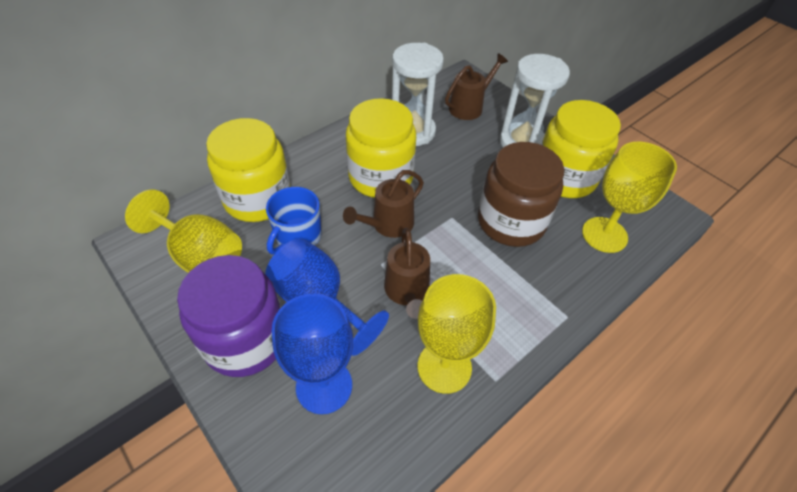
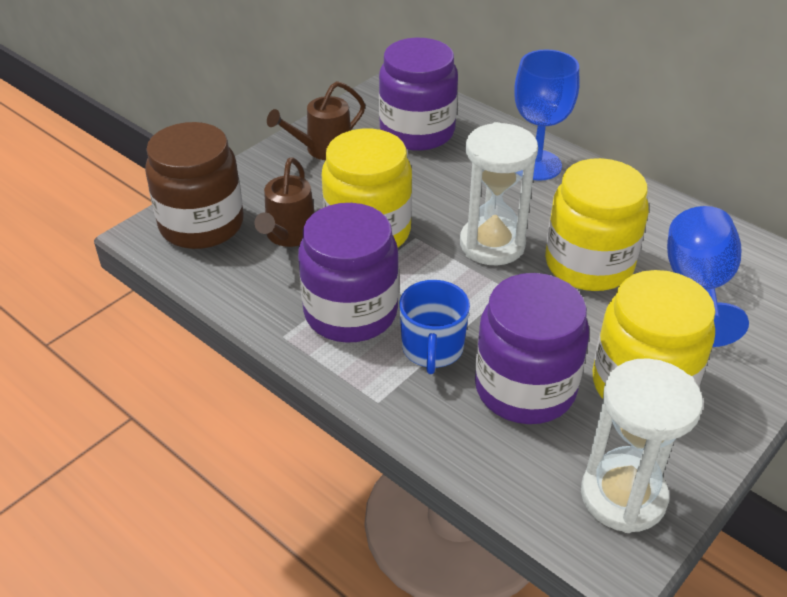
brown watering can: [343,170,424,238] [384,228,430,319] [445,53,508,120] = 3 -> [254,157,315,247] [267,81,365,160] = 2
purple jar: [177,255,281,377] = 1 -> [298,203,399,343] [379,38,458,151] [475,273,589,424] = 3
yellow goblet: [125,189,242,273] [417,274,496,394] [582,142,677,253] = 3 -> none = 0

